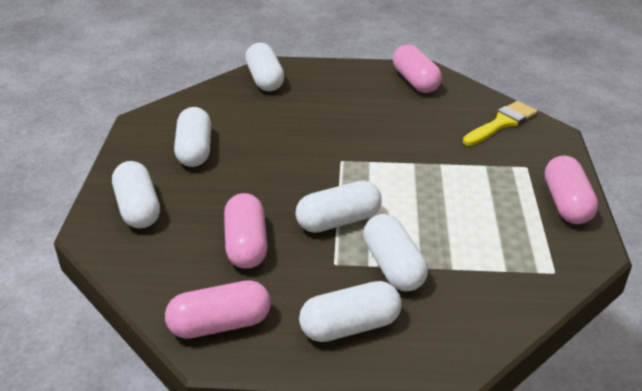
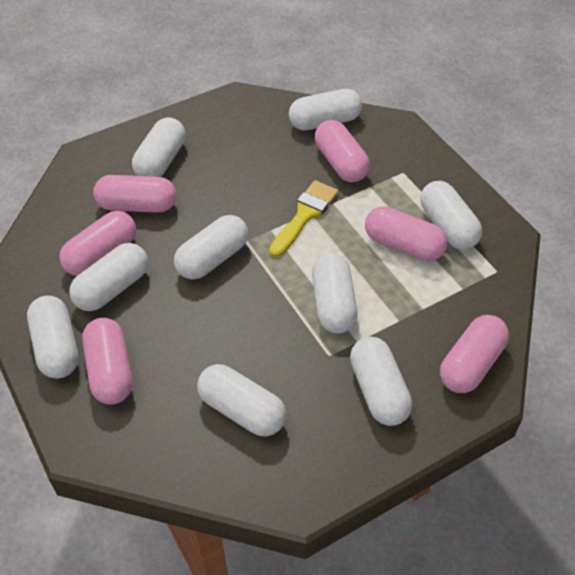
pink capsule: [165,280,271,339] [224,193,268,269] [393,45,442,93] [545,155,598,224] = 4 -> [59,211,136,276] [82,318,133,405] [93,175,176,213] [315,120,370,182] [365,206,448,261] [440,315,509,393] = 6
white capsule: [112,161,160,228] [174,107,211,167] [245,43,284,91] [296,181,382,233] [299,281,402,342] [363,214,428,291] = 6 -> [27,296,79,379] [69,243,148,311] [132,117,186,177] [174,215,248,280] [197,364,286,437] [289,89,362,131] [312,253,357,334] [350,337,412,426] [420,181,482,249] = 9

